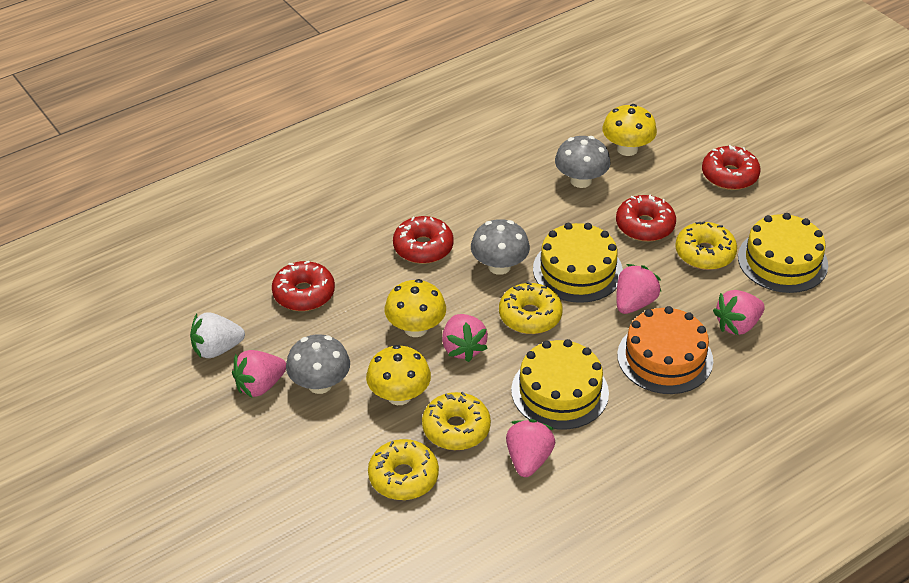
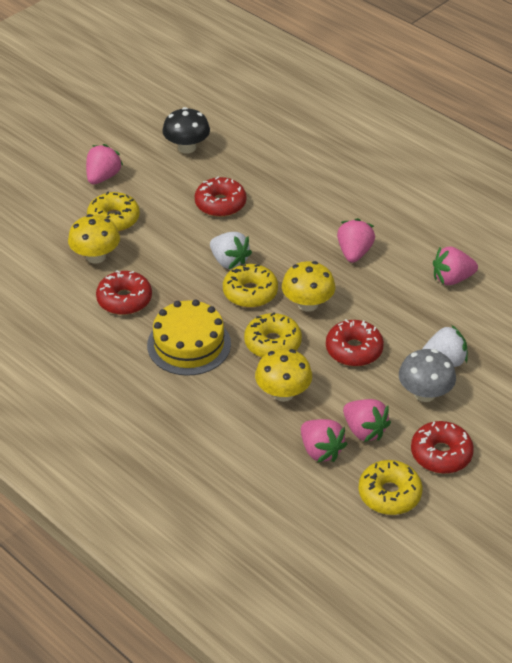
black mushroom: none = 0 -> [163,107,210,153] = 1
grey mushroom: [286,334,350,394] [471,219,530,275] [555,136,611,188] = 3 -> [399,349,456,402] = 1
orange cake: [617,306,713,394] = 1 -> none = 0
white strawberry: [190,312,245,358] = 1 -> [210,232,252,269] [422,325,468,367] = 2
yellow cake: [511,339,609,430] [533,223,623,303] [738,213,828,293] = 3 -> [147,300,231,376] = 1

